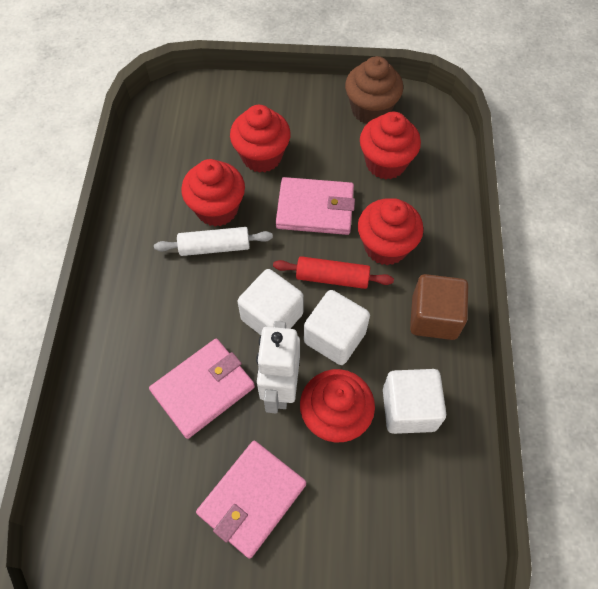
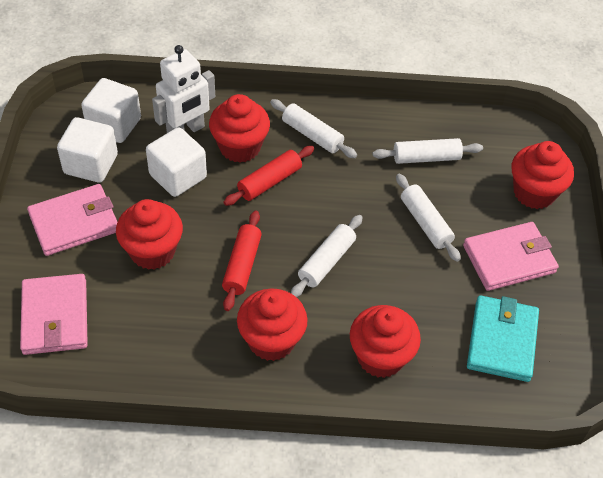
brown cube: [410,274,468,340] = 1 -> none = 0
brown cupcake: [345,56,403,124] = 1 -> none = 0
red rolling pin: [273,256,394,289] = 1 -> [222,210,262,311] [223,146,314,206] = 2
turquoise wallet: none = 0 -> [467,295,539,382] = 1
white rolling pin: [154,227,273,256] = 1 -> [270,99,357,158] [291,215,363,297] [373,138,483,164] [396,174,461,262] = 4

